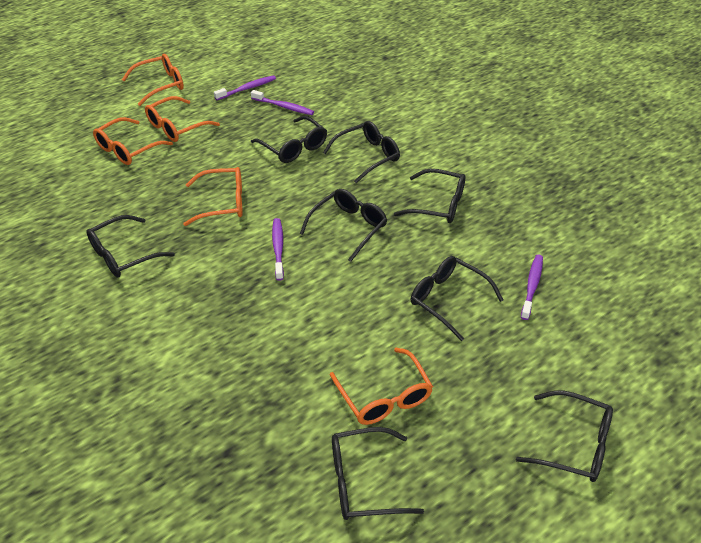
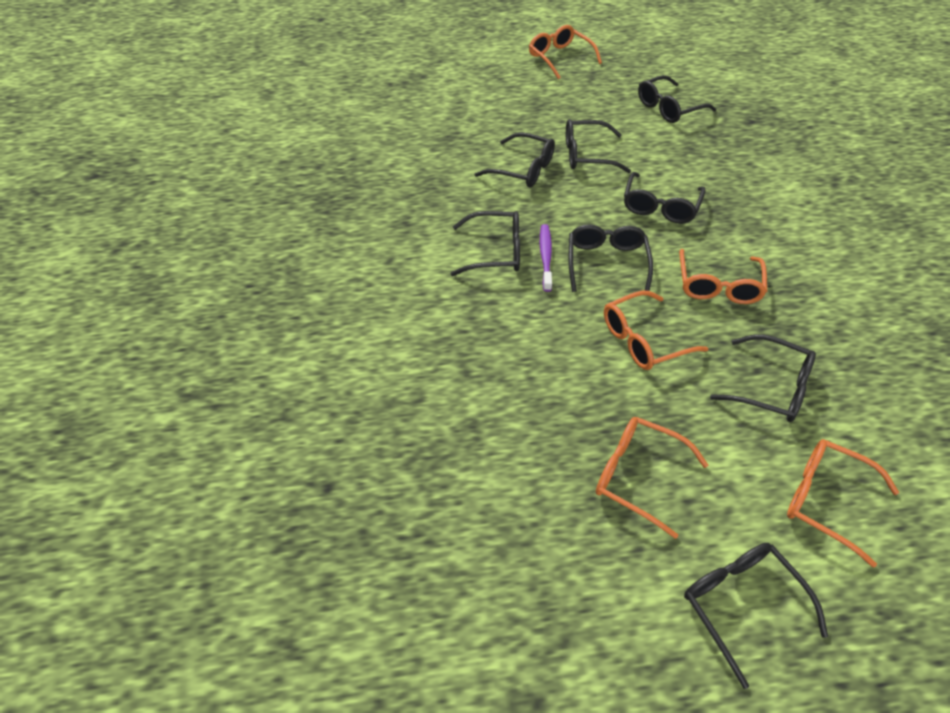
purple toothbrush: [214,75,276,100] [251,90,314,115] [272,218,284,281] [521,255,543,320] = 4 -> [540,224,552,292] = 1

